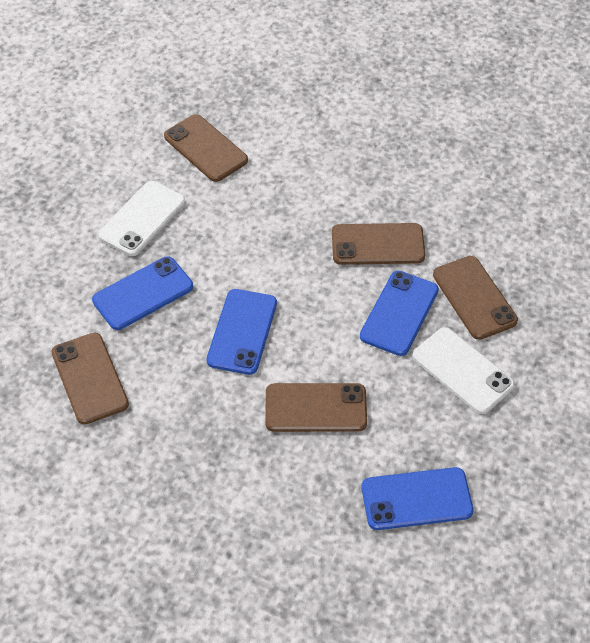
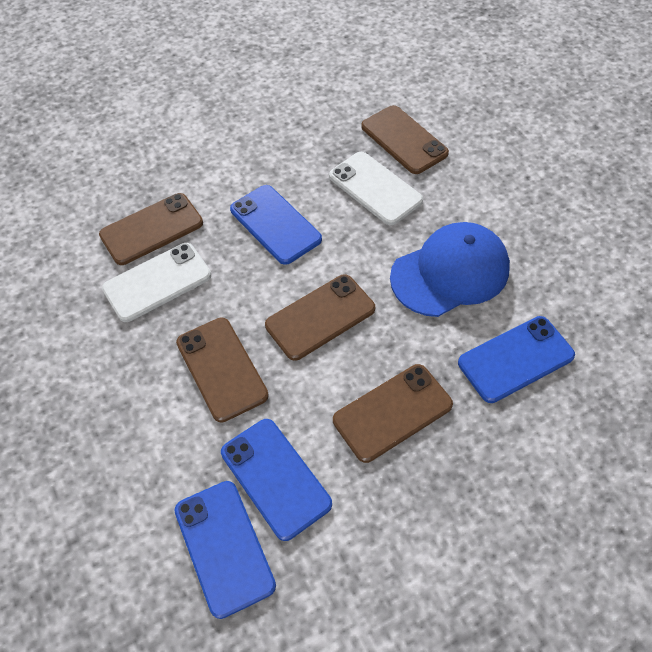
blue cap: none = 0 -> [390,222,510,317] = 1

